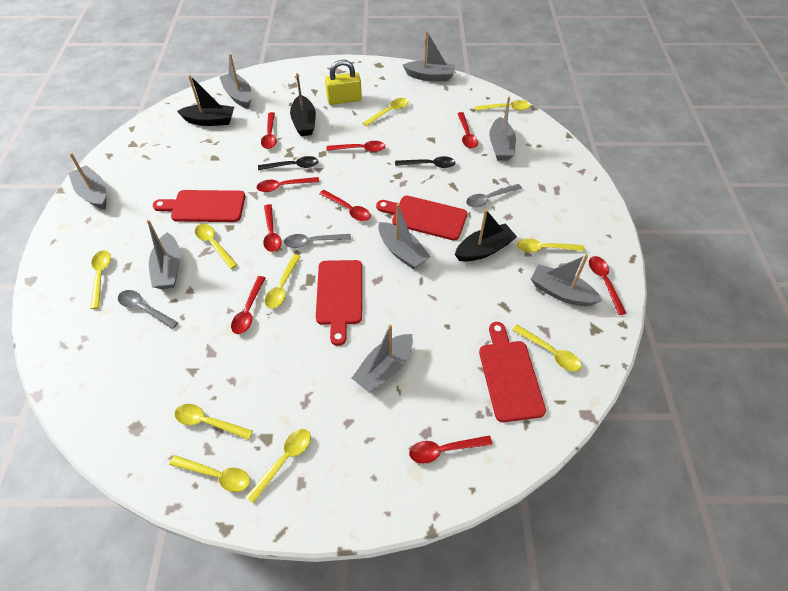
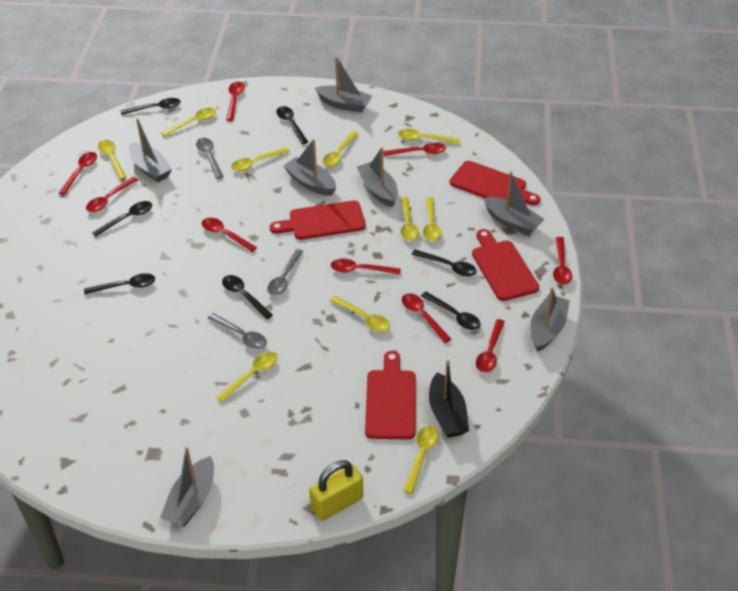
black boat: [177,75,234,126] [290,73,316,136] [455,209,517,262] = 3 -> [429,360,469,437] = 1
black spoon: [258,156,319,170] [395,156,456,168] = 2 -> [84,273,155,295] [92,201,152,237] [121,98,181,115] [222,275,273,319] [276,106,308,144] [411,249,477,277] [421,292,481,330] = 7
grey boat: [68,153,106,210] [147,220,181,289] [219,53,251,109] [352,325,413,392] [378,204,431,269] [403,31,455,81] [489,96,516,161] [531,254,603,306] = 8 -> [129,118,172,182] [160,447,214,527] [283,139,336,196] [315,57,372,113] [357,147,398,207] [483,171,545,235] [530,287,570,352] = 7

